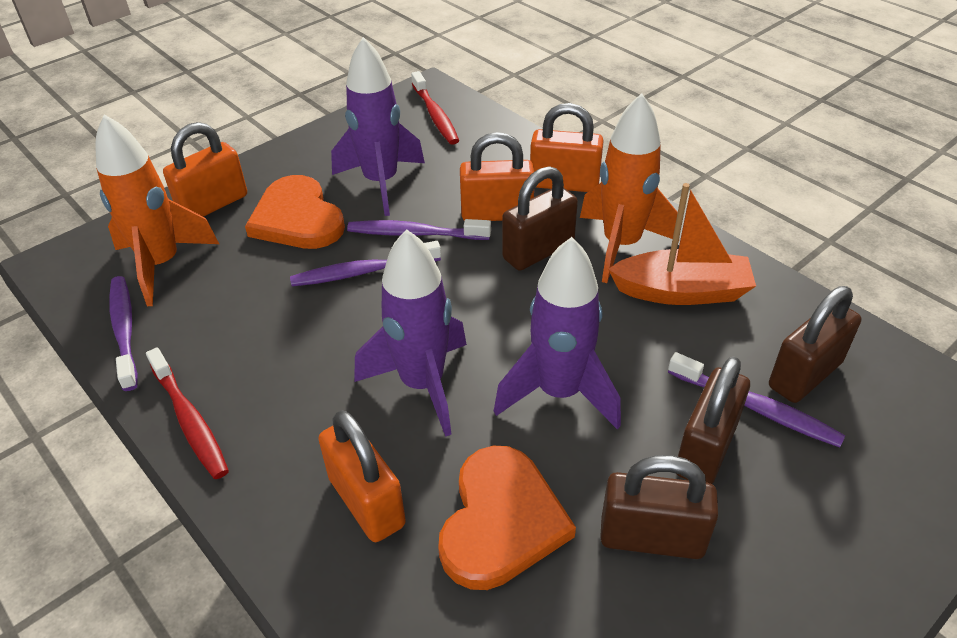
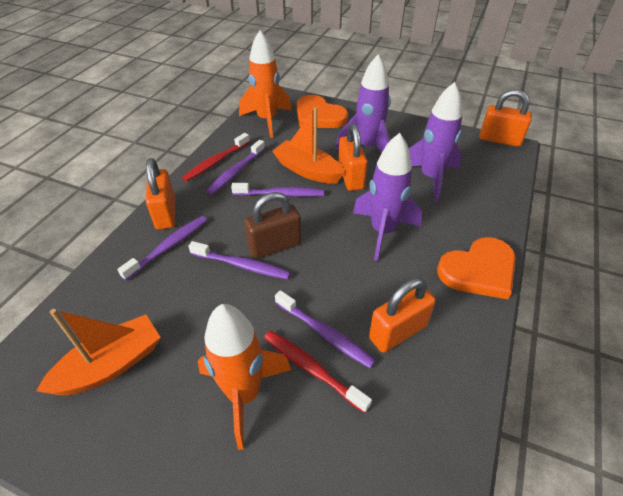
brown padlock: [502,166,578,271] [600,455,718,559] [677,356,750,484] [769,286,862,403] = 4 -> [244,192,301,259] = 1
orange boat: [608,183,756,305] = 1 -> [36,309,161,395] [272,107,344,184] = 2
purple toothbrush: [109,276,138,391] [290,241,441,287] [347,219,491,240] [668,352,845,447] = 4 -> [117,216,207,280] [188,241,291,279] [207,140,265,195] [231,183,324,197] [275,290,376,368] = 5

